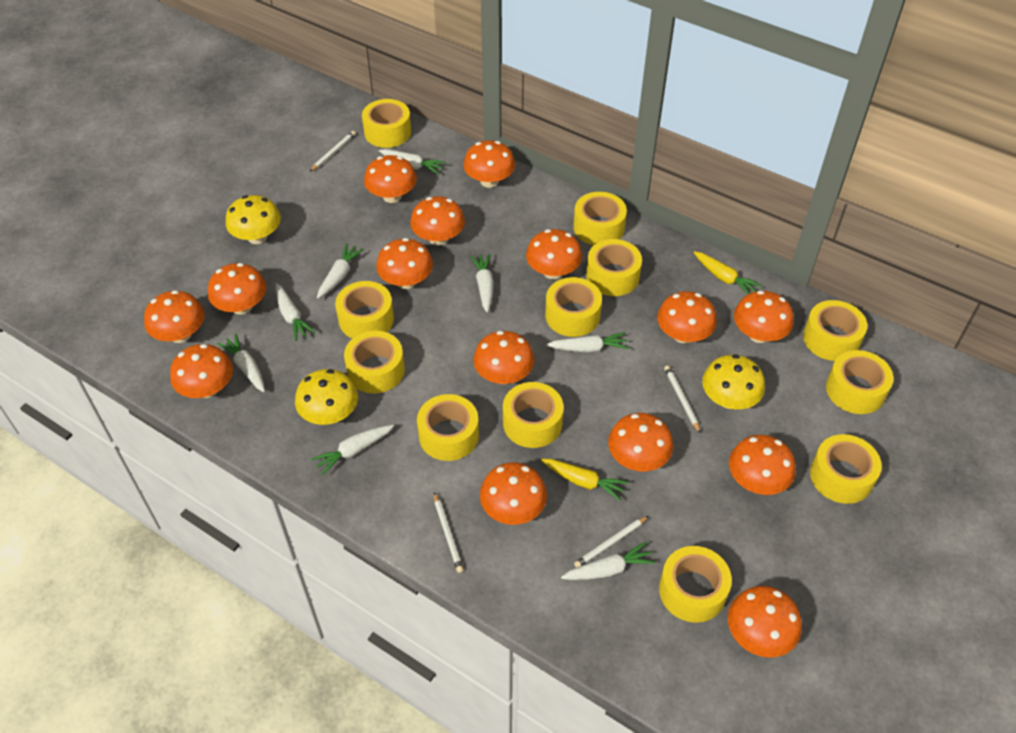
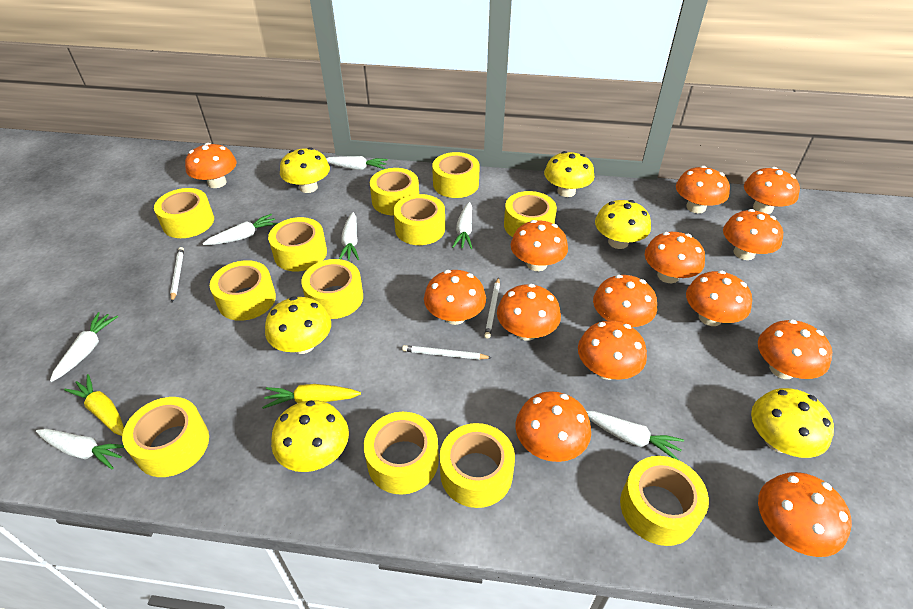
orange mushroom: [144,290,205,343] [170,344,233,398] [208,263,266,315] [364,155,417,203] [376,238,433,289] [410,196,465,245] [463,140,515,188] [473,331,534,384] [480,462,547,525] [526,229,582,279] [608,413,673,471] [657,291,717,343] [728,586,802,658] [729,435,796,495] [734,291,794,343] = 15 -> [185,143,237,188] [424,270,486,325] [497,284,561,341] [511,220,568,271] [515,391,591,462] [578,320,647,380] [593,275,657,327] [645,232,705,283] [676,166,730,213] [686,271,752,326] [723,209,783,260] [744,167,800,214] [758,319,832,379] [758,472,852,557] = 14
white carrot: [217,333,265,392] [276,284,316,341] [311,425,394,476] [317,243,364,299] [379,149,446,174] [470,253,494,313] [546,332,629,353] [561,542,656,580] = 8 -> [36,429,124,469] [50,312,118,382] [202,214,278,245] [326,156,388,170] [339,212,359,261] [452,202,472,249] [586,411,684,460] = 7
white pencil: [310,131,356,171] [434,492,463,573] [574,516,649,568] [664,366,701,434] = 4 -> [170,247,184,302] [402,345,492,360] [484,277,500,339] = 3
yellow mushroom: [226,195,281,244] [295,369,358,425] [702,354,765,409] = 3 -> [265,296,331,354] [271,400,349,472] [280,147,330,193] [544,151,594,197] [595,200,651,249] [751,388,834,458] = 6

